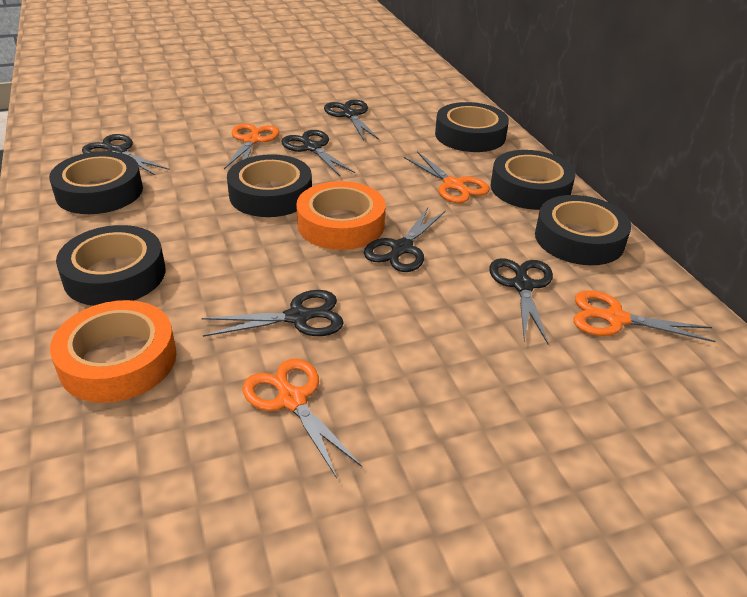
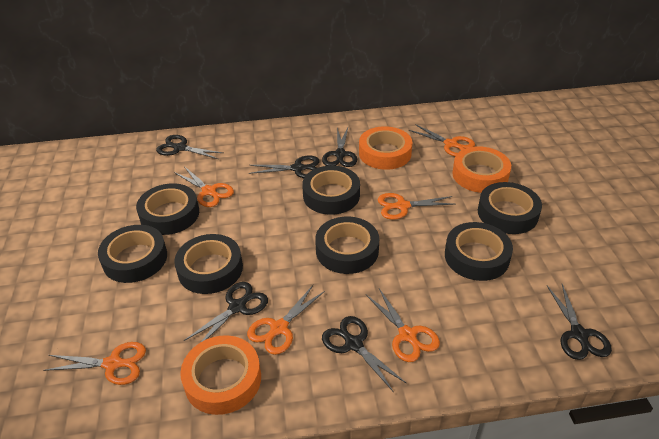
black tape: [49,151,143,214] [56,225,165,306] [227,154,312,217] [435,102,509,152] [490,150,575,210] [535,195,631,265] = 6 -> [98,225,167,283] [136,183,199,235] [174,234,243,294] [302,166,360,215] [315,217,379,274] [445,222,513,281] [478,182,542,234] = 7
orange scissors: [224,123,280,169] [242,358,362,478] [404,151,490,203] [573,290,715,342] = 4 -> [43,342,146,385] [174,166,234,207] [247,285,325,355] [366,289,440,362] [377,193,456,220] [409,124,475,156] = 6
orange tape: [50,300,176,403] [296,181,385,250] = 2 -> [180,335,261,415] [359,126,413,170] [452,146,511,193] = 3

